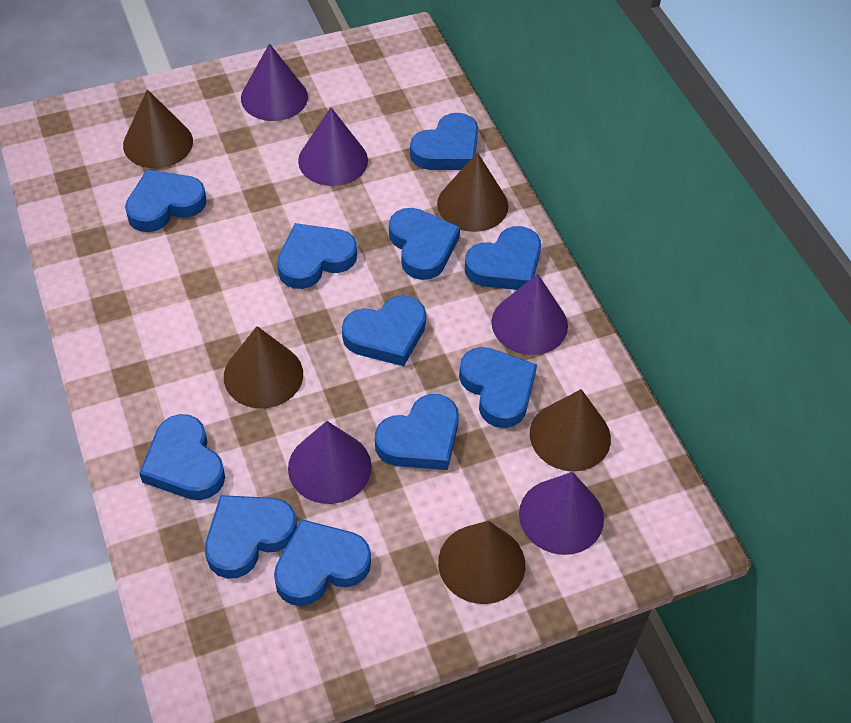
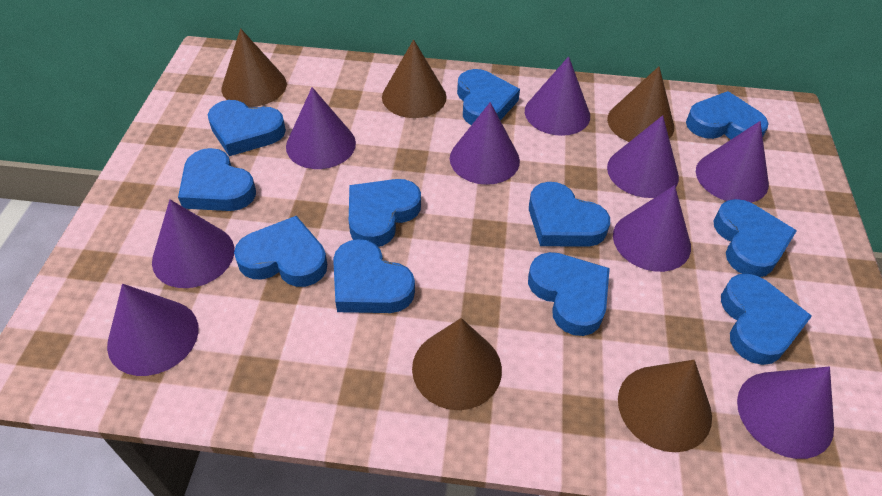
purple cone: [241,43,308,121] [288,421,372,504] [298,107,368,186] [492,274,568,355] [519,472,604,555] = 5 -> [107,284,199,376] [152,200,234,288] [286,87,356,169] [450,102,520,185] [525,56,590,136] [607,115,679,198] [613,185,691,272] [696,121,769,203] [737,367,834,459] = 9

